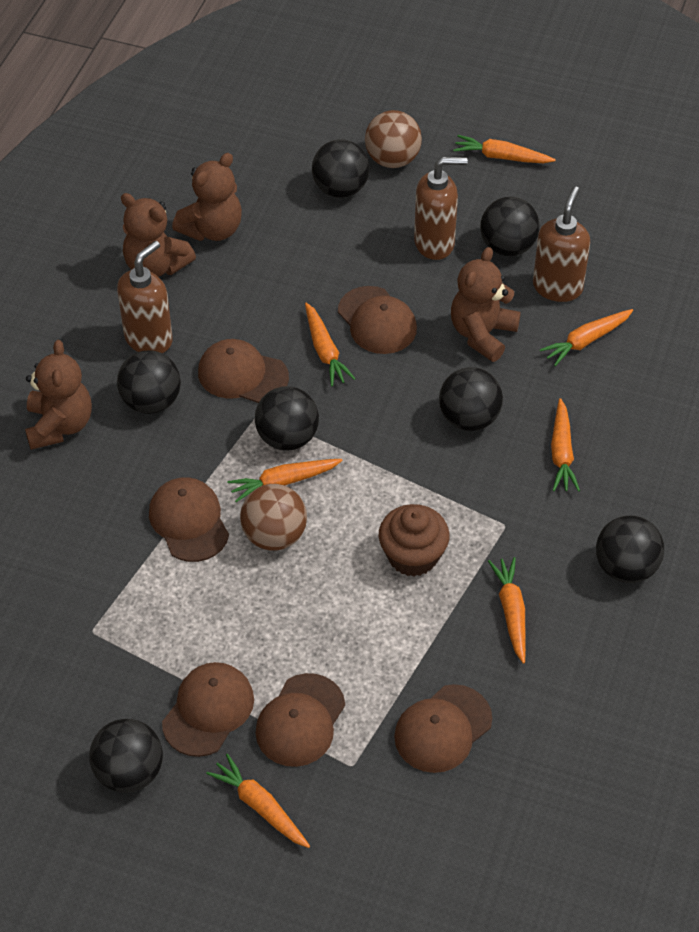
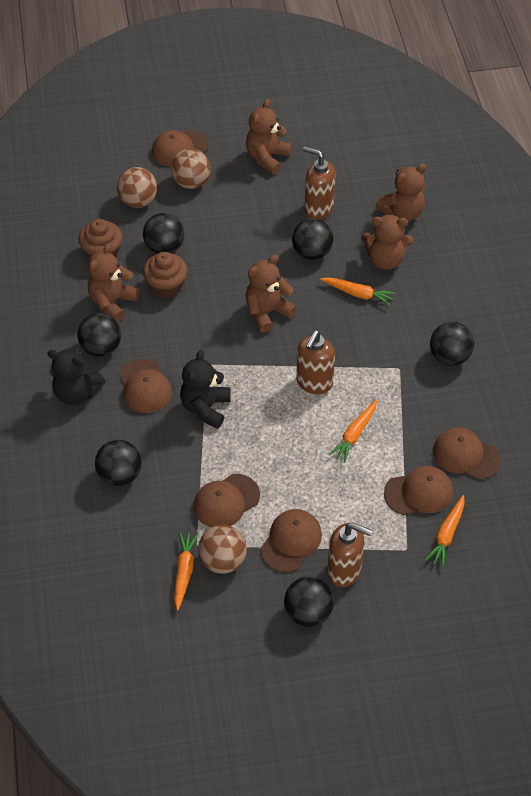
black ball: [89,719,163,793] [117,350,181,414] [255,386,319,451] [312,139,369,198] [439,367,503,431] [480,197,540,256] [596,515,664,583] = 7 -> [77,313,121,357] [95,440,142,486] [143,213,184,254] [284,576,334,627] [292,218,333,260] [430,322,474,366] = 6
black teddy bear: none = 0 -> [48,348,106,406] [180,350,231,429] = 2
brown ball: [240,484,307,551] [365,110,422,168] = 2 -> [117,167,157,208] [171,148,211,189] [198,525,247,574] = 3
brown cupcake: [379,504,450,576] = 1 -> [78,219,122,260] [143,252,187,298] = 2
brown teddy bear: [25,340,92,450] [121,193,196,277] [172,153,242,241] [451,247,521,362] = 4 -> [88,243,140,322] [245,255,297,333] [246,99,291,174] [361,214,413,270] [375,163,426,221] = 5
orange carrot: [206,754,310,848] [228,459,343,502] [305,303,356,386] [453,135,556,163] [488,557,526,664] [540,309,633,366] [551,398,580,492] = 7 -> [174,531,199,611] [320,277,395,306] [329,400,377,463] [425,495,465,567] = 4

